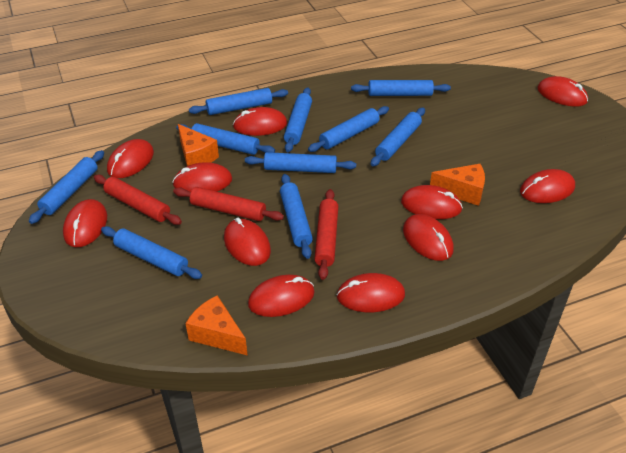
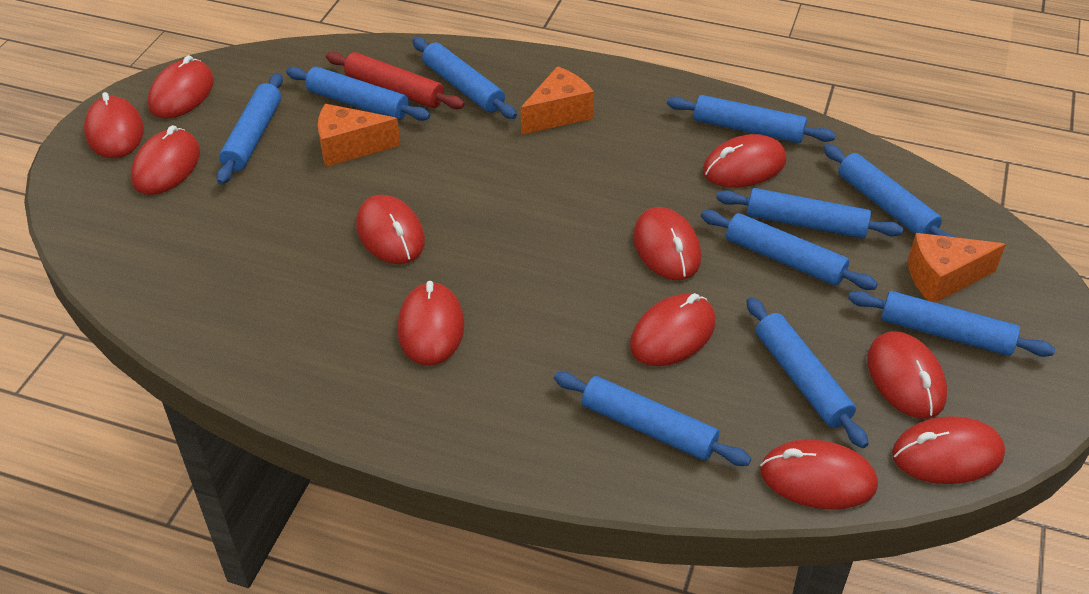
red rolling pin: [94,175,182,225] [173,187,284,221] [314,189,338,280] = 3 -> [326,52,465,109] = 1

